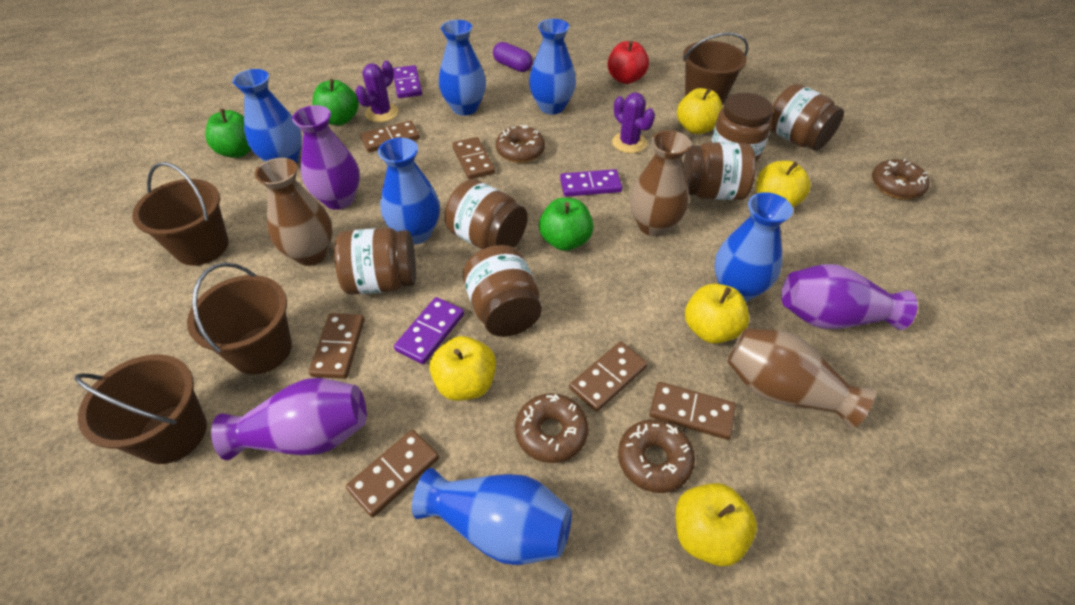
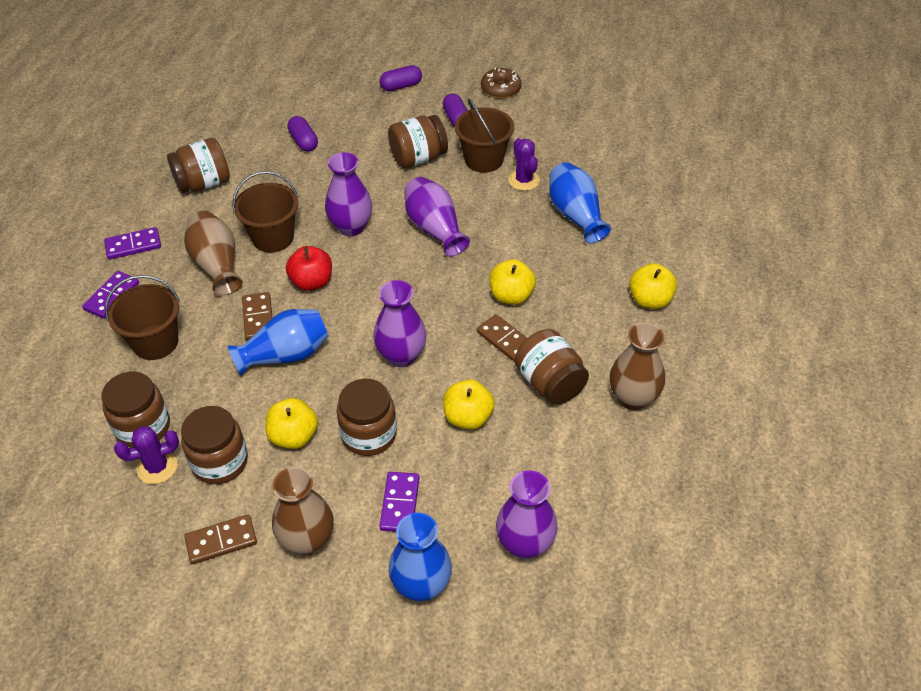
blue vase: [232,69,302,164] [378,138,440,244] [412,468,572,565] [439,20,486,116] [529,19,576,114] [714,192,793,302] = 6 -> [228,309,329,375] [389,513,452,601] [549,162,611,244] = 3
brown bucket: [74,355,207,464] [132,162,229,265] [187,263,292,375] [683,32,748,105] = 4 -> [105,275,180,360] [232,171,298,253] [455,99,514,173] = 3
brown domino: [309,313,365,379] [346,430,439,517] [360,120,420,153] [452,137,495,179] [570,342,648,412] [650,382,736,440] = 6 -> [184,515,257,564] [242,292,272,340] [477,314,527,362] = 3
brown donut: [496,125,545,163] [515,393,589,463] [618,419,695,493] [872,159,930,199] = 4 -> [481,67,522,98] = 1
green apple: [206,109,251,158] [312,79,359,125] [539,198,594,251] = 3 -> none = 0
purple capsule: [493,42,533,72] = 1 -> [287,116,318,152] [380,65,422,91] [443,94,468,127] = 3
purple vase: [211,378,367,460] [292,105,360,210] [781,264,917,330] = 3 -> [325,152,372,236] [373,280,426,367] [404,177,470,257] [496,470,558,559] = 4
yellow apple: [429,336,496,401] [675,483,757,566] [677,88,723,134] [685,284,749,344] [756,161,811,208] = 5 -> [265,398,318,449] [443,379,495,430] [489,259,536,305] [629,263,677,309] = 4

